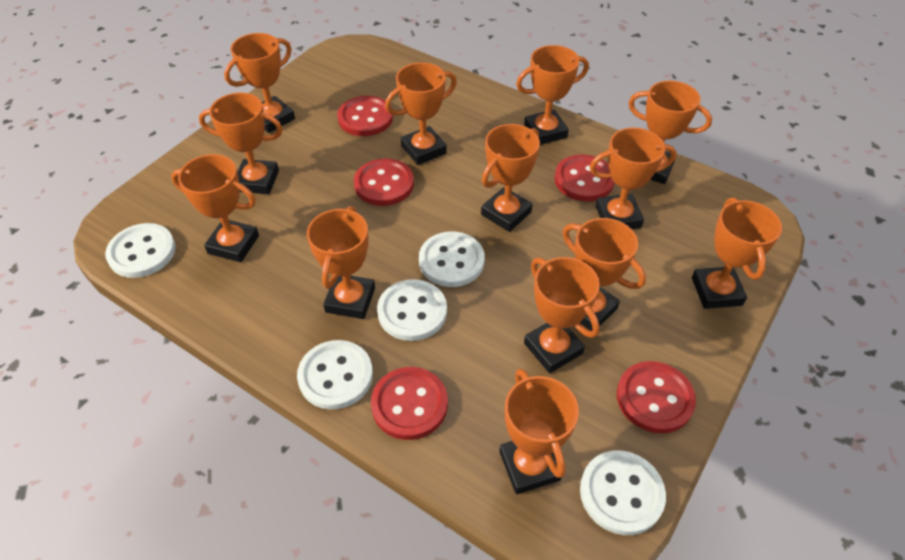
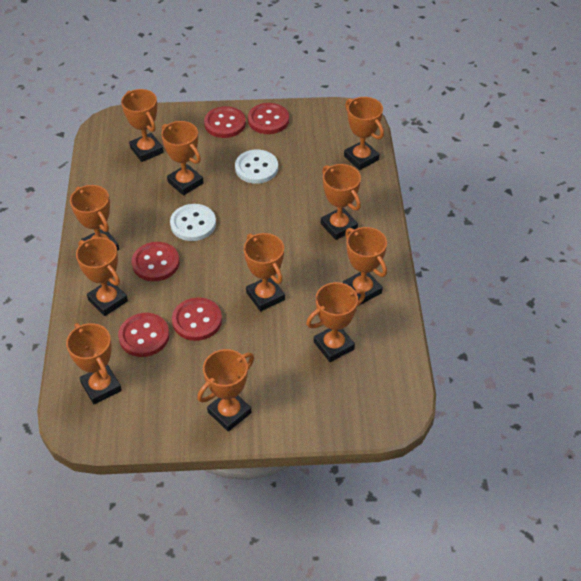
orange trophy: [171,154,259,262] [199,93,283,194] [224,33,295,133] [307,206,375,319] [385,63,457,165] [481,124,540,232] [499,369,579,494] [516,45,589,145] [524,257,600,373] [563,218,646,331] [590,128,676,229] [628,81,712,184] [692,197,782,309] = 13 -> [66,323,122,404] [70,185,119,251] [76,237,128,316] [121,89,164,162] [161,121,204,196] [197,349,254,432] [244,233,285,311] [306,282,365,362] [321,164,361,240] [343,227,387,305] [344,97,384,170] = 11
white button: [105,223,176,278] [297,340,373,409] [377,279,447,341] [419,232,485,287] [580,450,666,535] = 5 -> [170,204,216,241] [235,149,278,184] = 2

